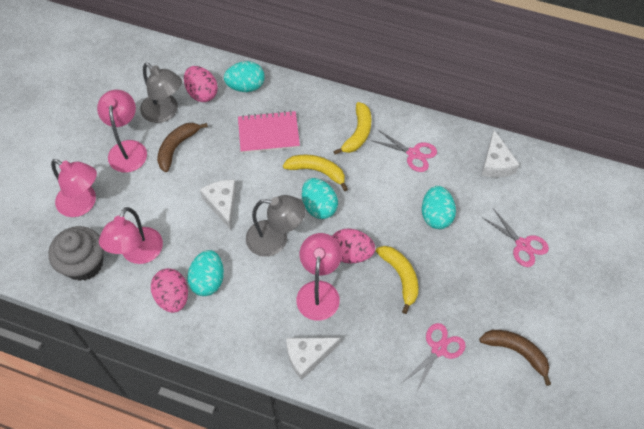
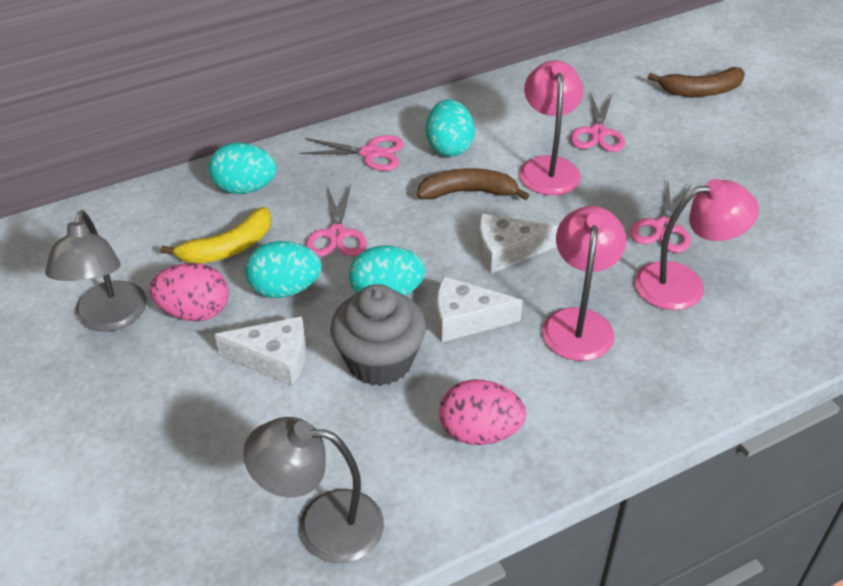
pink egg: [151,268,188,313] [184,66,218,102] [332,228,375,263] = 3 -> [150,263,229,321] [439,380,526,445] = 2
pink lamp: [51,159,97,217] [97,90,147,173] [99,207,163,264] [296,233,342,321] = 4 -> [520,60,583,195] [542,206,626,361] [635,179,759,310] = 3
pink notebook: [238,110,300,153] = 1 -> none = 0
pink scissors: [370,129,437,172] [403,323,466,393] [482,208,549,267] = 3 -> [300,135,404,171] [306,184,367,257] [570,94,625,152] [630,182,692,253] = 4
yellow banana: [283,155,348,191] [334,102,372,155] [376,246,418,314] = 3 -> [161,207,271,264] = 1

